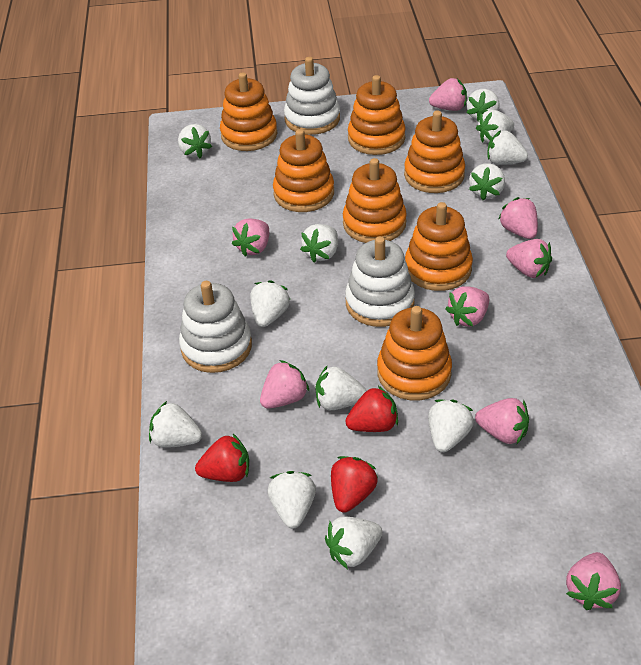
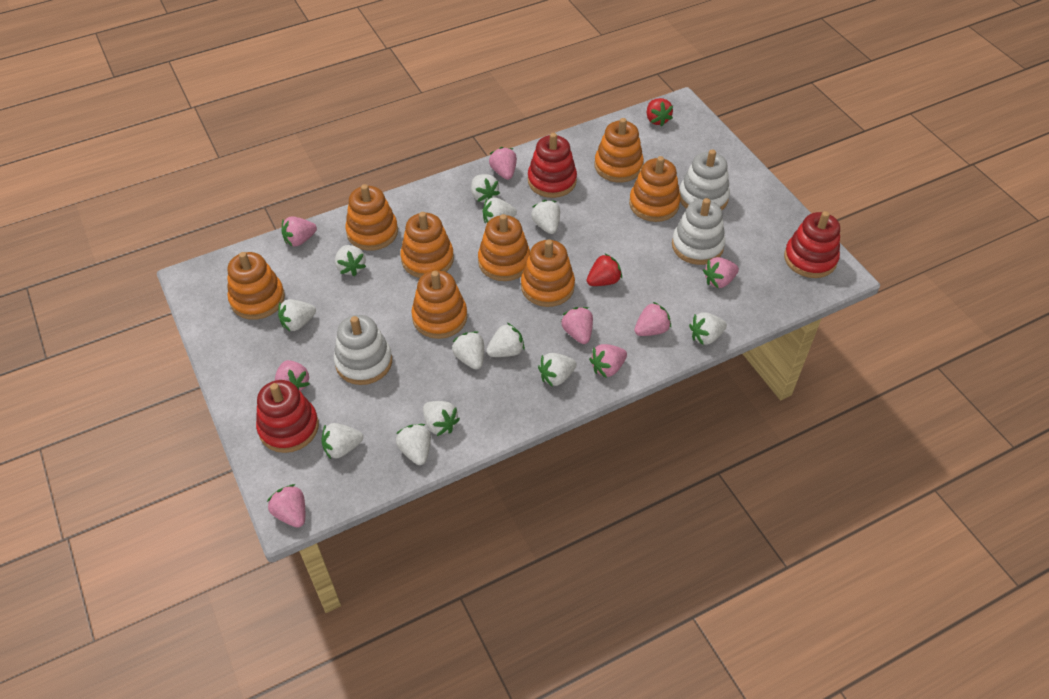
orange stacking toy: [220,72,277,151] [273,129,334,212] [343,158,407,243] [348,75,406,155] [377,306,452,400] [404,111,465,193] [405,202,473,291] = 7 -> [227,252,285,320] [345,184,398,251] [401,212,454,278] [411,270,467,339] [478,214,530,281] [521,239,575,307] [594,118,644,182] [629,156,680,222] = 8
red stacking toy: none = 0 -> [256,380,319,453] [528,133,577,198] [784,211,840,278] = 3
red strawberry: [195,434,249,482] [331,456,378,513] [345,386,398,432] = 3 -> [587,254,622,286] [647,98,673,127] = 2

